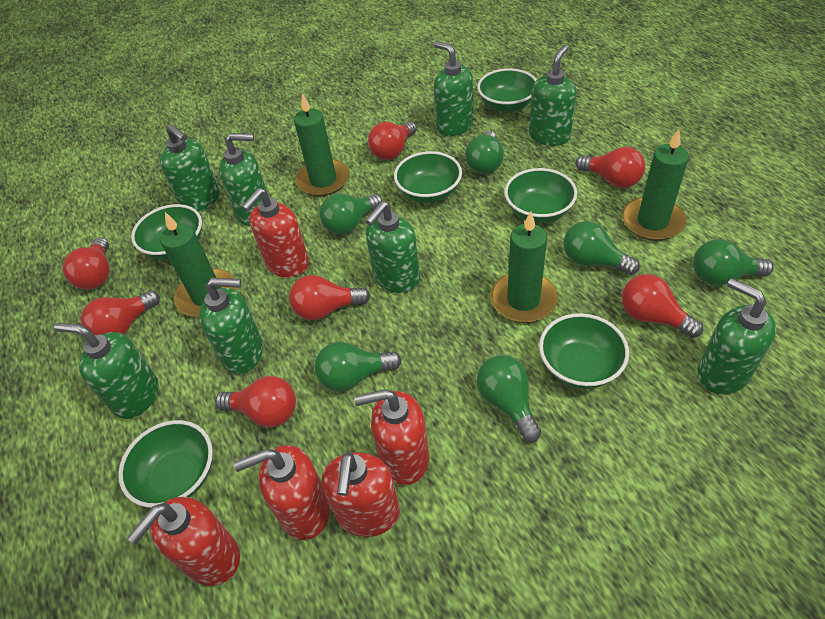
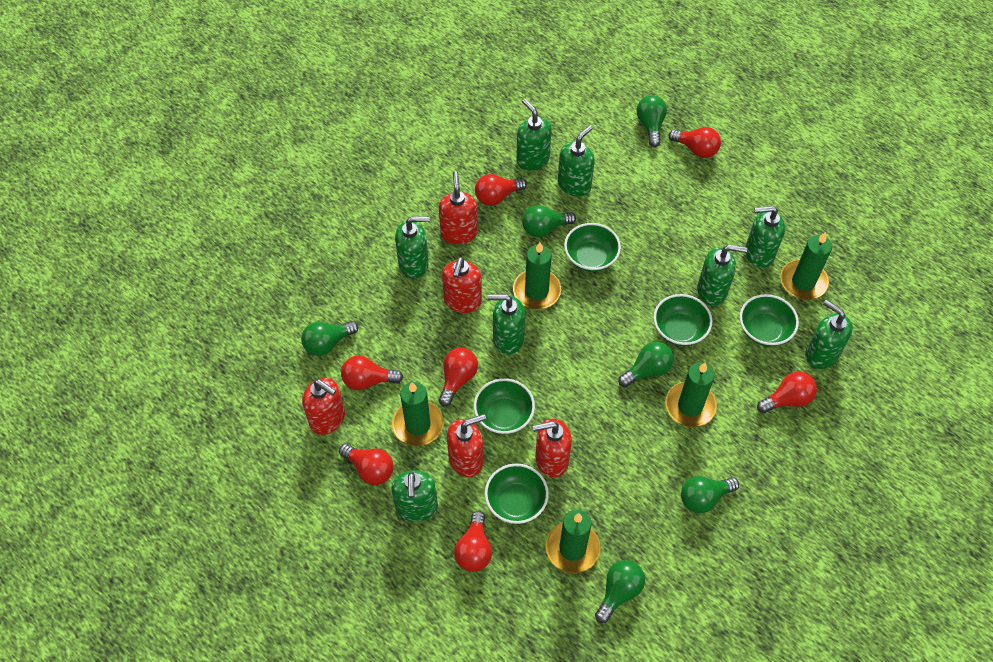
green bowl: [118,420,213,508] [131,204,202,260] [394,151,462,203] [477,68,537,113] [504,168,577,223] [539,313,629,389] = 6 -> [474,378,535,434] [485,464,549,524] [564,223,621,272] [654,294,712,346] [740,294,799,347] = 5
green candle: [160,212,237,317] [294,93,349,197] [491,212,558,323] [622,129,689,241] = 4 -> [392,382,444,446] [513,242,561,309] [546,509,601,574] [666,362,717,427] [780,232,832,300] = 5

